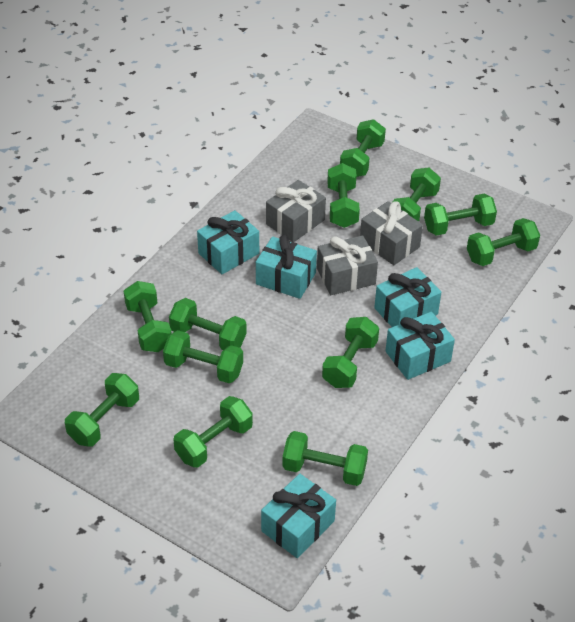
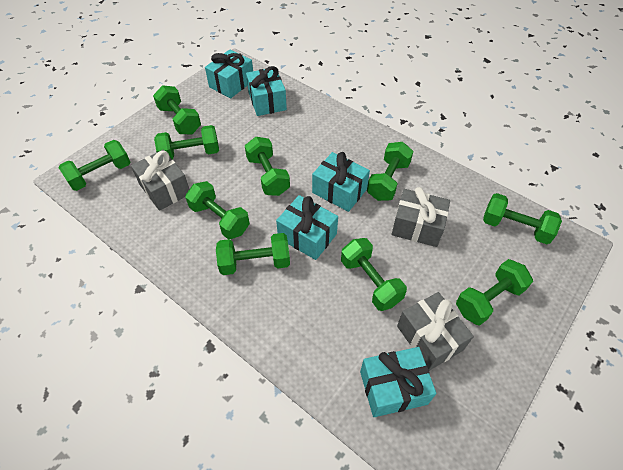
green dumbbell: [65,373,139,447] [124,281,172,352] [163,330,243,383] [169,298,247,350] [173,396,253,468] [283,431,368,486] [322,317,379,388] [327,163,360,228] [340,119,386,177] [393,167,441,222] [424,194,497,236] [467,218,540,266] = 12 -> [59,140,130,191] [153,85,201,134] [154,125,219,159] [185,181,250,239] [216,233,290,275] [245,137,290,196] [341,238,407,311] [367,142,413,201] [456,259,533,326] [483,193,562,244] = 10

